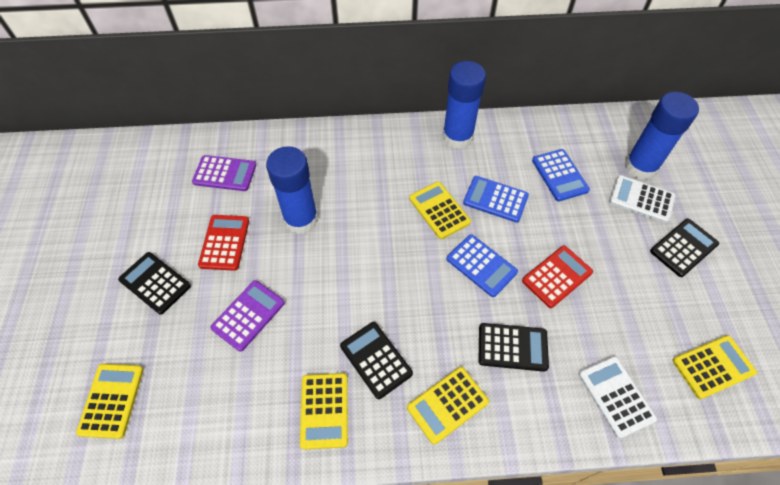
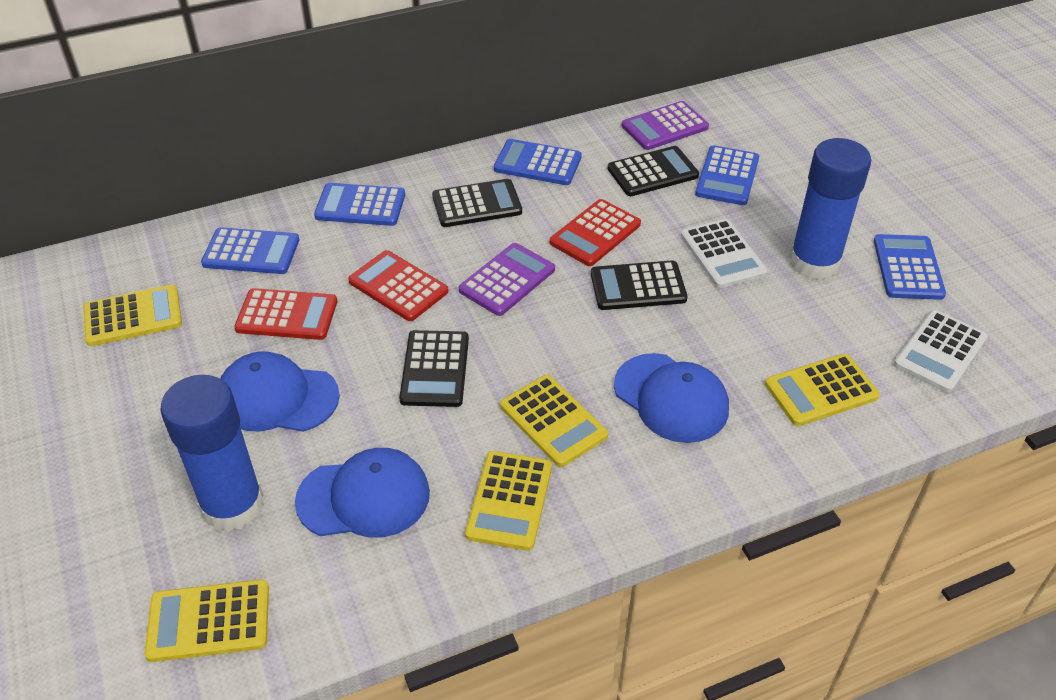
blue calculator: [446,234,518,297] [463,176,529,223] [532,149,590,201] = 3 -> [201,227,299,274] [314,183,405,226] [494,139,582,185] [695,145,759,205] [874,234,946,300] = 5
blue cap: none = 0 -> [220,351,340,432] [295,448,430,537] [614,353,729,443] = 3
blue glue stick: [266,146,318,234] [443,61,486,149] [624,92,699,180] = 3 -> [160,375,264,532] [789,138,871,280] = 2
red calculator: [198,215,249,271] [522,246,593,308] = 2 -> [234,288,337,340] [348,250,448,321] [550,199,641,266] = 3

